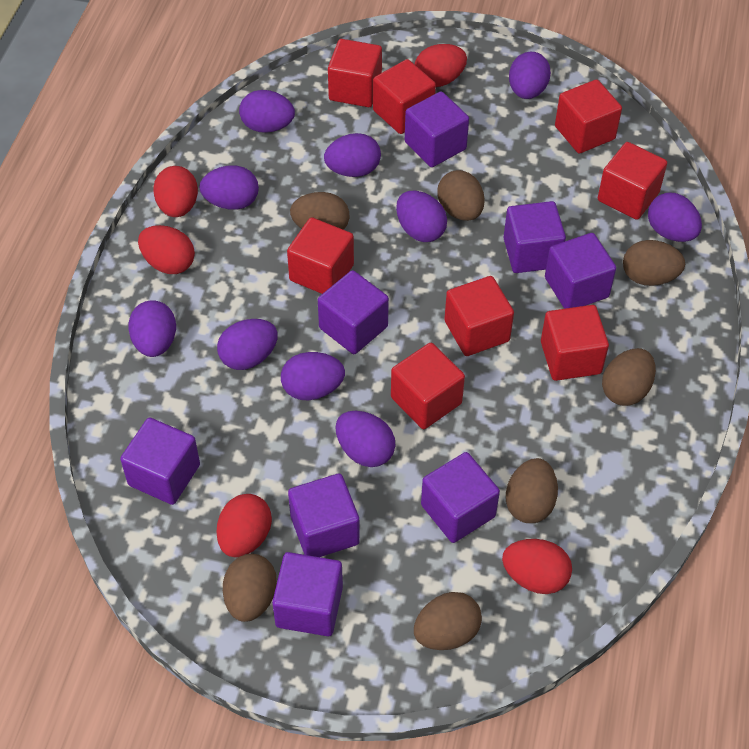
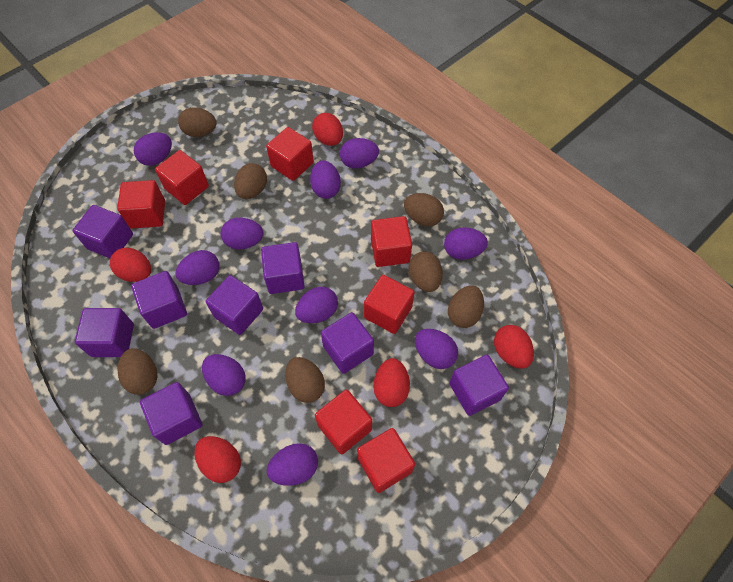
red cube: [287,217,354,294] [328,39,382,107] [373,59,436,134] [391,343,465,429] [444,276,514,356] [541,305,609,381] [555,79,622,154] [598,142,667,220] = 8 -> [117,180,165,229] [155,150,209,205] [266,127,314,181] [315,389,372,454] [357,428,415,493] [364,275,415,334] [371,216,412,267] = 7

